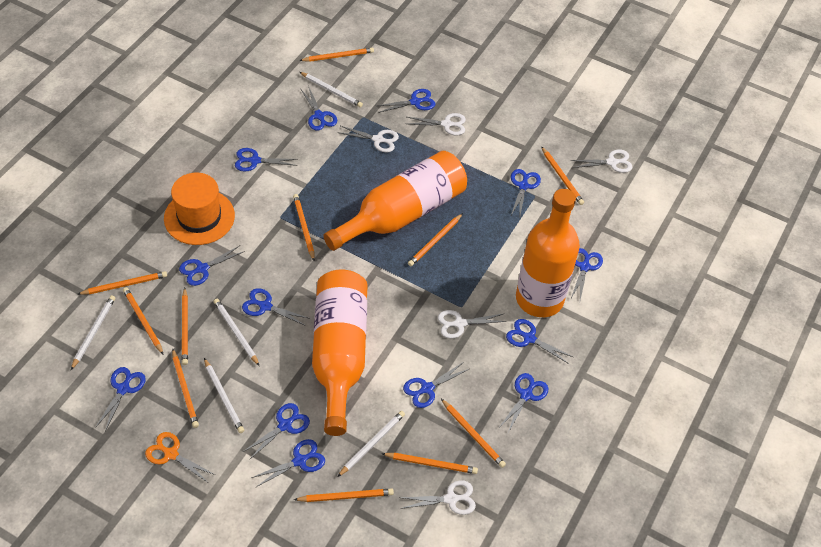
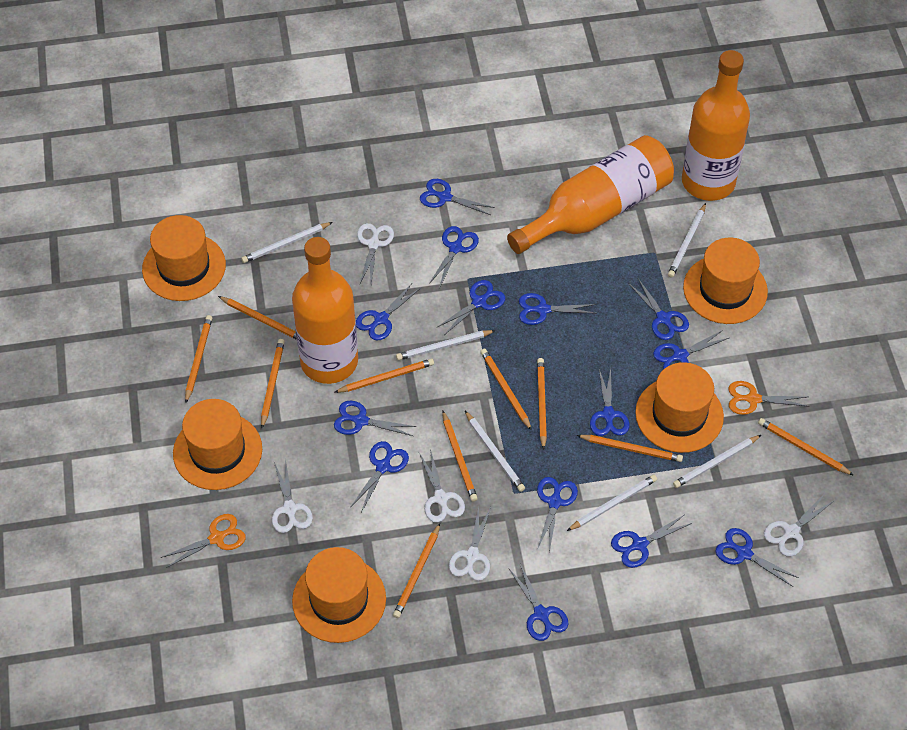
blue scissors: [95,367,146,431] [179,245,245,286] [235,148,297,172] [242,288,310,326] [243,403,310,460] [251,439,325,487] [301,88,337,131] [376,89,436,113] [403,362,469,408] [500,373,549,433] [506,319,573,364] [511,169,541,215] [571,248,603,300] = 13 -> [334,401,416,436] [350,441,409,512] [356,282,421,341] [420,179,495,215] [429,226,479,288] [436,280,505,335] [509,564,568,641] [519,293,597,325] [537,477,578,553] [590,368,629,436] [611,514,692,568] [628,279,689,340] [653,330,729,370] [715,528,799,587] = 14
orange hat: [164,172,235,245] = 1 -> [142,215,226,301] [173,399,262,490] [292,547,386,643] [635,362,724,453] [683,238,768,324] = 5
orange pencil: [78,271,167,295] [123,287,163,354] [172,348,199,428] [182,288,188,365] [293,194,315,261] [294,489,394,502] [299,48,374,62] [381,453,478,474] [408,213,463,266] [441,399,506,468] [541,146,584,205] = 11 -> [185,315,212,403] [218,296,297,340] [261,339,285,428] [334,358,434,393] [393,523,440,618] [442,411,478,501] [480,349,532,431] [537,358,547,450] [577,435,683,462] [758,418,854,476] = 10
orange scissors: [145,432,215,482] = 1 -> [161,514,246,568] [728,381,809,415] = 2
white pencil: [71,295,115,370] [204,358,244,433] [213,299,259,366] [300,72,363,107] [338,411,405,477] = 5 -> [241,222,333,263] [396,330,496,360] [465,411,525,492] [567,475,657,531] [668,203,706,278] [673,435,761,488] = 6

